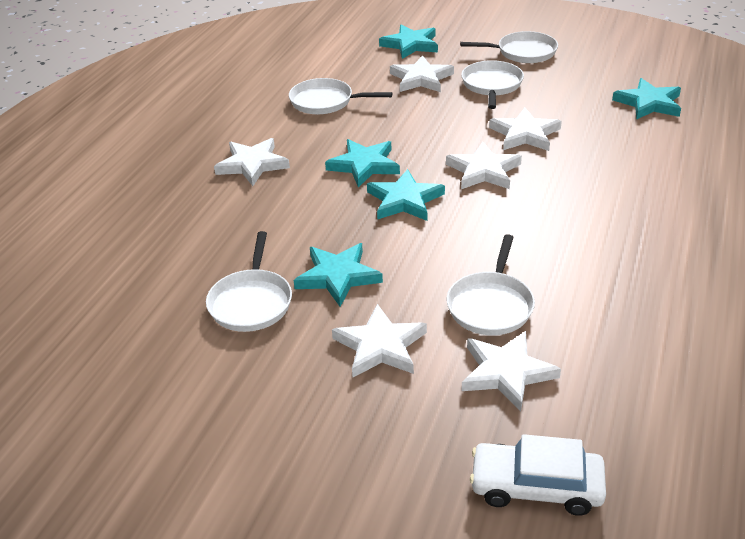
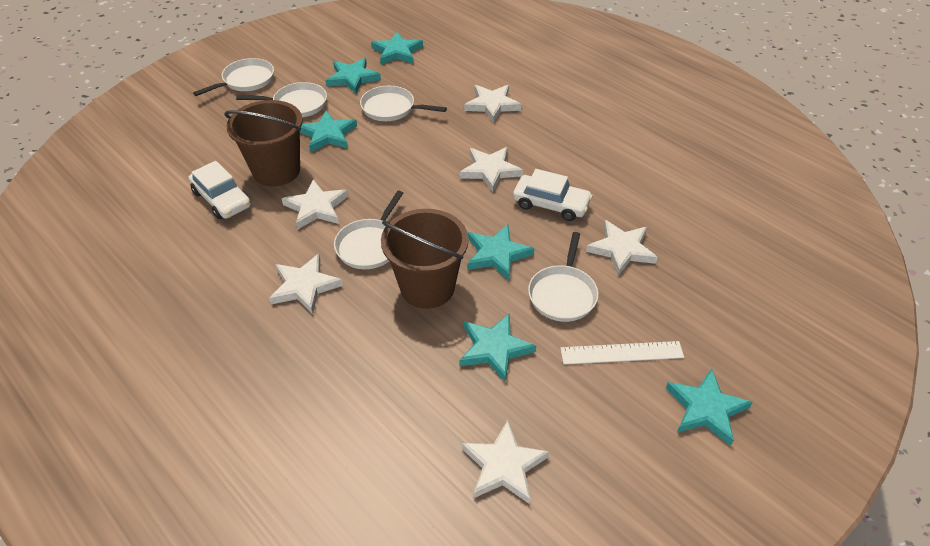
brown bucket: none = 0 -> [224,100,303,187] [381,209,469,309] = 2
turquoise star: [294,243,383,307] [325,139,400,187] [367,169,445,221] [379,25,438,59] [612,78,681,120] = 5 -> [300,111,357,153] [326,58,381,94] [371,32,423,64] [459,313,536,382] [467,224,534,280] [666,369,753,446] = 6
white car: [470,434,606,516] = 1 -> [189,161,251,219] [513,169,593,221] = 2
white ruler: none = 0 -> [560,341,684,365] = 1

